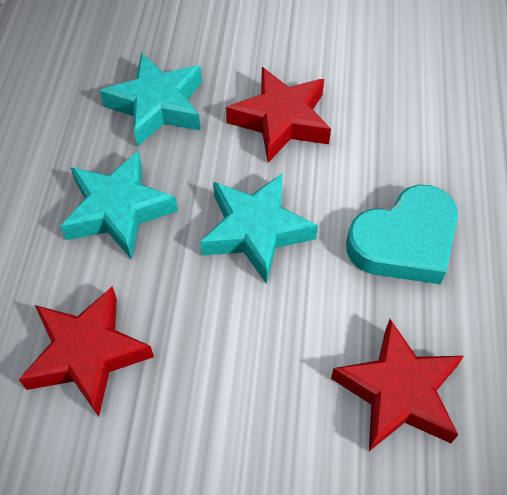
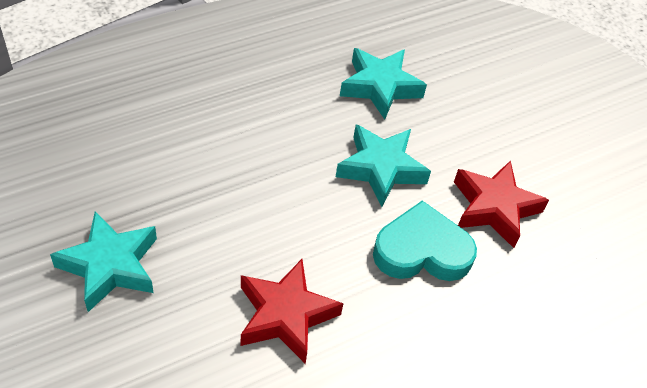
red star: [19,287,154,417] [226,67,331,162] [331,319,464,451] = 3 -> [241,259,344,364] [454,161,549,248] = 2

